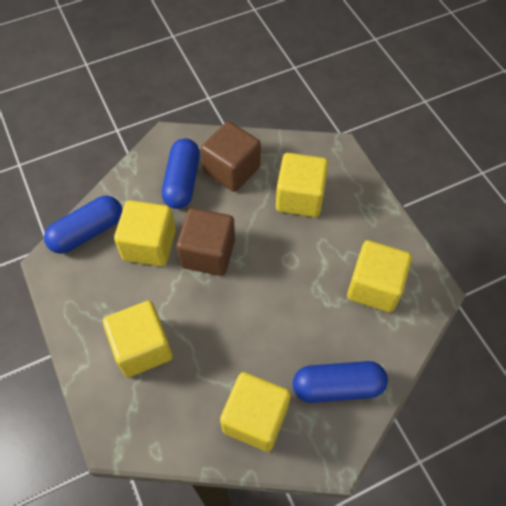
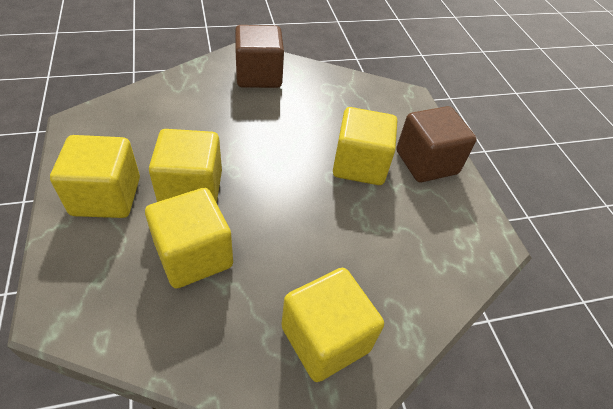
blue capsule: [44,196,122,254] [162,138,200,209] [293,361,388,403] = 3 -> none = 0

